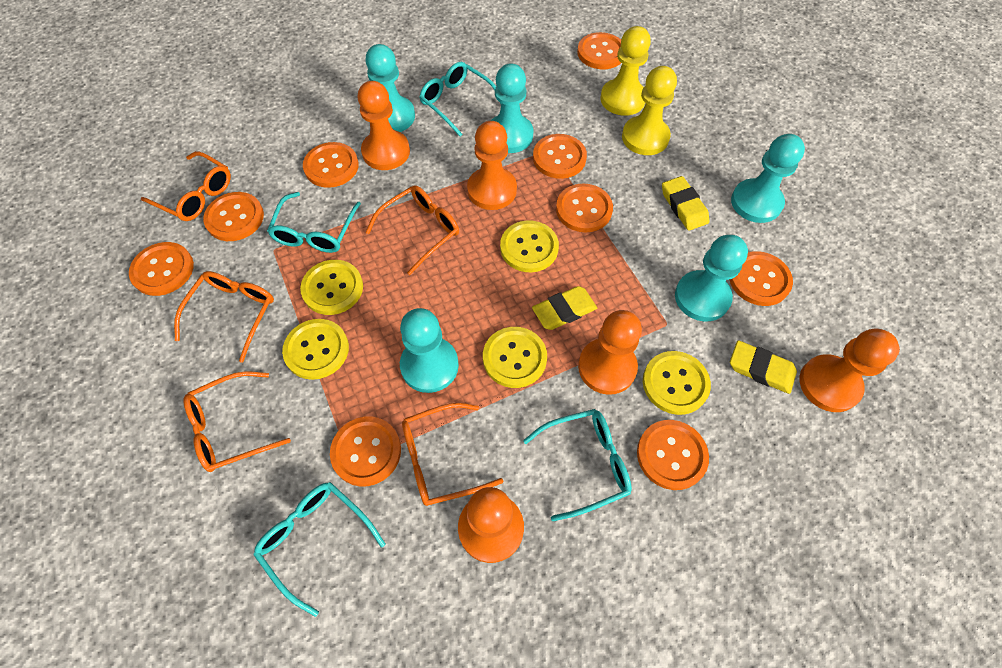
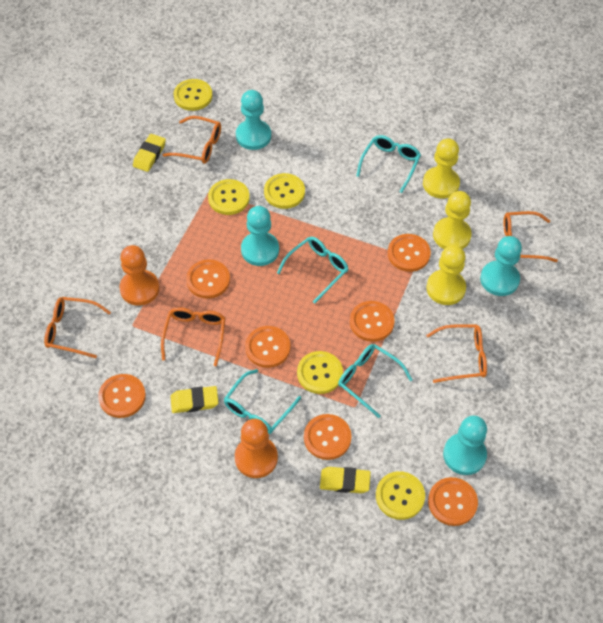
orange button: [129,242,194,296] [203,192,264,241] [303,142,359,188] [330,416,401,487] [533,134,587,179] [556,183,613,232] [577,32,621,69] [637,420,709,490] [729,251,793,306] = 9 -> [98,374,146,418] [186,259,230,299] [245,326,291,368] [304,414,352,460] [350,301,395,342] [388,234,431,272] [428,477,478,526] = 7
orange pawn: [358,81,410,170] [458,487,524,563] [467,121,517,210] [578,310,642,395] [800,329,900,412] = 5 -> [119,245,159,306] [235,419,278,478] = 2
turquoise pawn: [365,44,415,132] [400,308,459,393] [491,63,533,153] [675,235,748,321] [731,134,805,223] = 5 -> [236,90,271,150] [241,206,279,266] [443,415,487,475] [480,236,522,296] = 4
yellow pawn: [600,26,651,116] [622,66,677,155] = 2 -> [423,138,460,199] [426,245,466,305] [433,191,472,249] = 3

